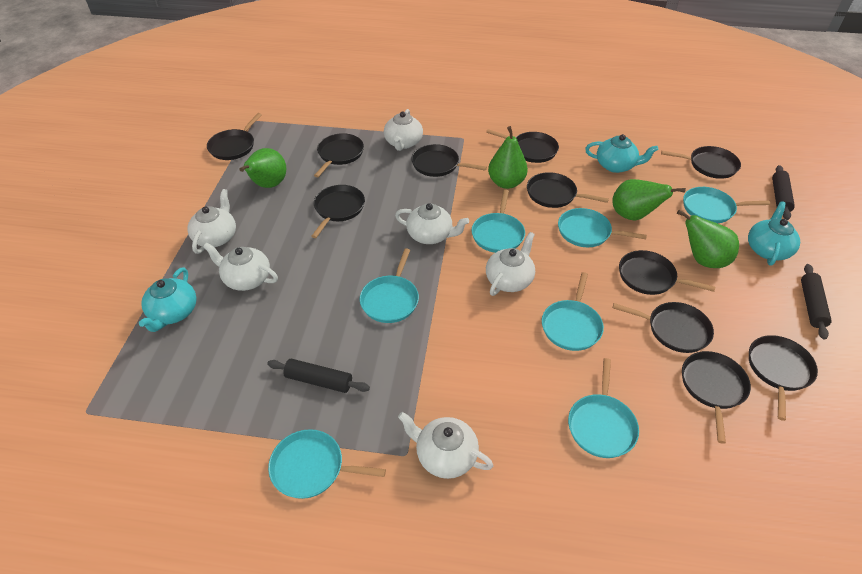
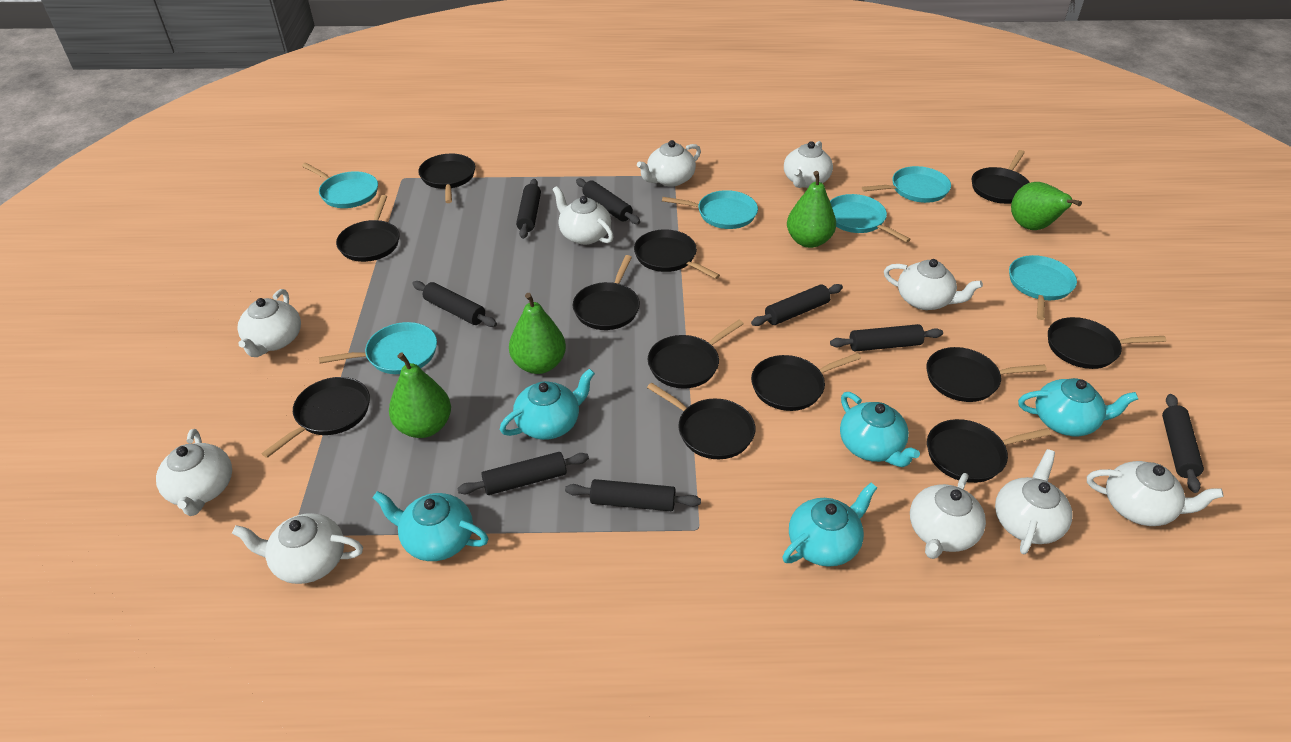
black pan: [207,113,262,160] [311,185,365,238] [314,133,364,177] [411,144,487,177] [486,129,559,163] [527,172,609,208] [613,302,714,353] [619,250,715,295] [661,146,741,179] [682,351,751,444] [749,335,818,421] = 11 -> [261,377,370,458] [336,195,400,262] [418,154,475,203] [573,255,640,330] [634,229,720,279] [647,383,756,459] [648,320,744,389] [751,353,861,411] [926,347,1047,402] [927,419,1051,483] [972,150,1030,204] [1048,317,1166,369] = 12
black rolling pin: [267,359,370,393] [772,165,795,220] [801,264,832,340] = 3 -> [412,281,497,327] [457,452,589,495] [516,179,541,239] [565,479,701,511] [576,178,640,224] [751,284,843,326] [830,324,943,352] [1162,394,1204,493] = 8
turquoise pan: [268,429,386,499] [360,248,419,323] [471,190,525,253] [542,272,604,351] [558,208,647,247] [568,358,639,458] [683,187,770,223] = 7 -> [302,163,378,208] [319,322,437,374] [662,190,758,229] [830,194,911,243] [862,166,951,203] [1009,255,1077,320] = 6
turquoise teapot: [139,267,197,332] [585,134,659,173] [748,201,800,266] = 3 -> [373,491,489,561] [500,369,595,440] [782,483,877,567] [840,392,920,467] [1018,378,1138,436] = 5
white teapot: [187,189,236,254] [203,243,278,291] [384,109,423,151] [395,203,469,244] [398,412,493,479] [486,232,535,296] = 6 -> [156,429,232,516] [232,513,363,584] [237,289,301,357] [552,186,614,245] [637,140,701,187] [784,141,833,188] [884,259,983,310] [910,473,986,559] [995,449,1072,554] [1087,461,1224,526] = 10

